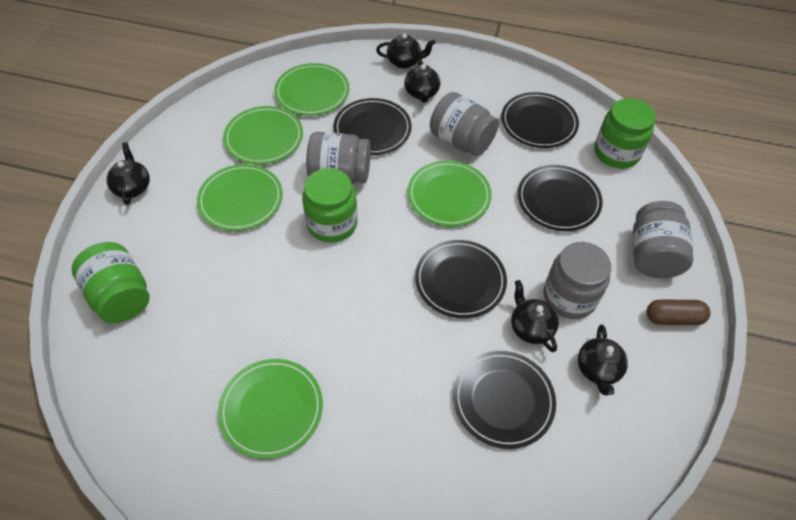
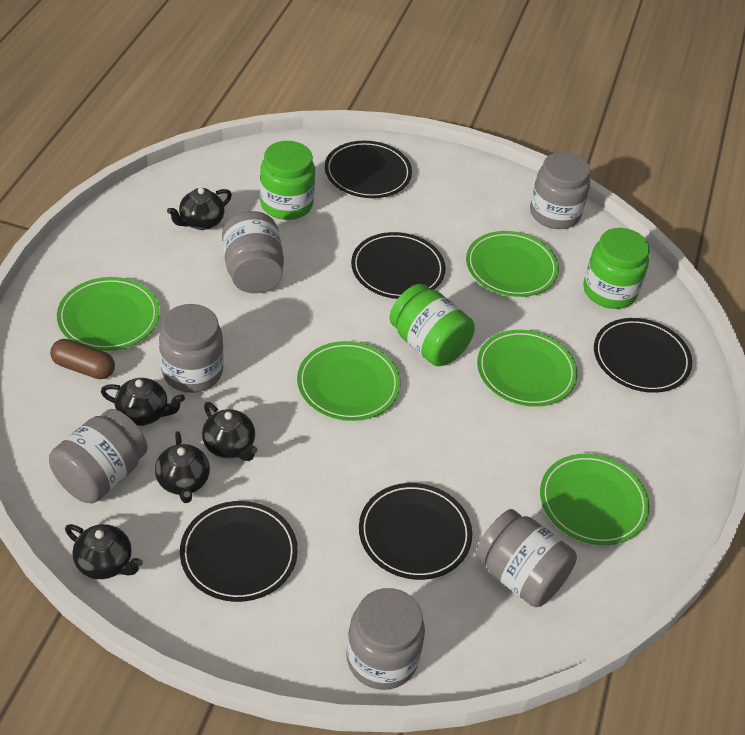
grey jar: [306,132,371,185] [430,92,499,156] [544,242,611,319] [633,201,693,278] = 4 -> [49,409,148,503] [159,304,224,393] [222,211,284,293] [346,588,425,690] [476,509,577,607] [530,152,590,229] = 6

